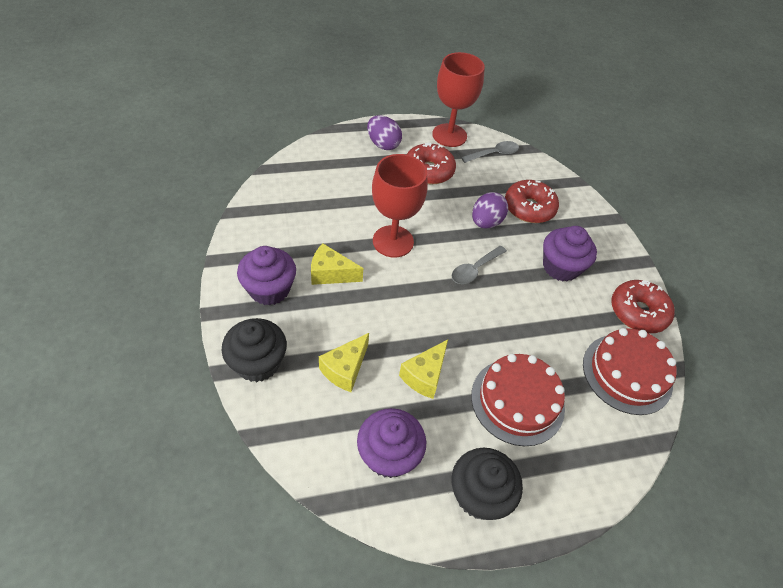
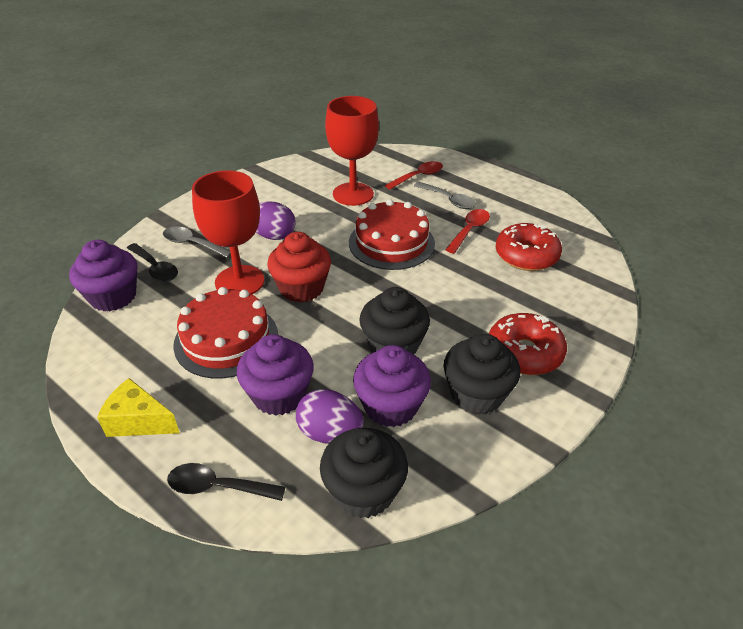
black cupcake: [222,318,287,382] [452,448,523,520] = 2 -> [320,428,408,518] [359,287,430,354] [444,334,520,415] = 3
black spoon: none = 0 -> [127,243,178,282] [167,463,286,501] = 2
red cupcake: none = 0 -> [267,232,331,303] = 1
red donut: [406,143,456,185] [505,180,559,223] [611,280,675,333] = 3 -> [489,313,567,375] [496,223,562,271] = 2
red spoon: none = 0 -> [385,161,443,190] [445,209,490,254] = 2
yellow cheese: [311,244,363,285] [319,333,369,392] [399,339,448,399] = 3 -> [97,378,180,437] = 1

